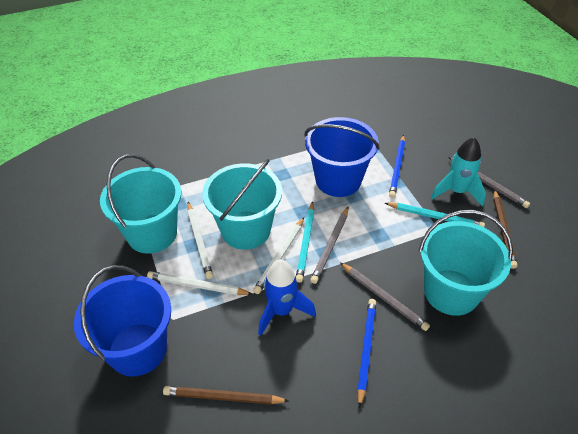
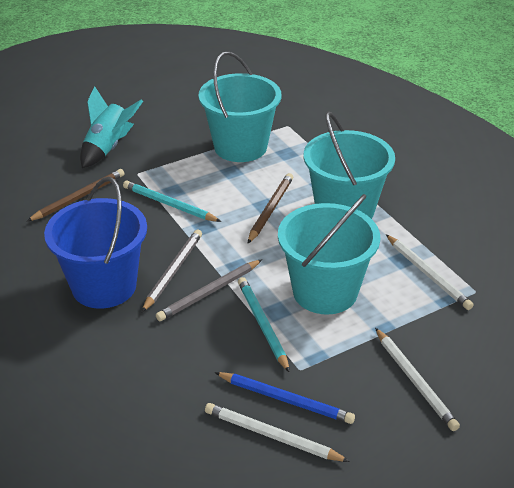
blue bucket: [74,265,171,377] [304,117,380,197] = 2 -> [44,177,147,309] = 1
blue pencil: [357,299,376,408] [389,135,405,198] = 2 -> [214,372,355,424] = 1
blue rocket: [258,259,316,336] = 1 -> none = 0
grey pencil: [310,207,348,284] [340,262,430,331] [448,157,530,208] = 3 -> [142,230,202,312] [156,259,262,321] = 2

